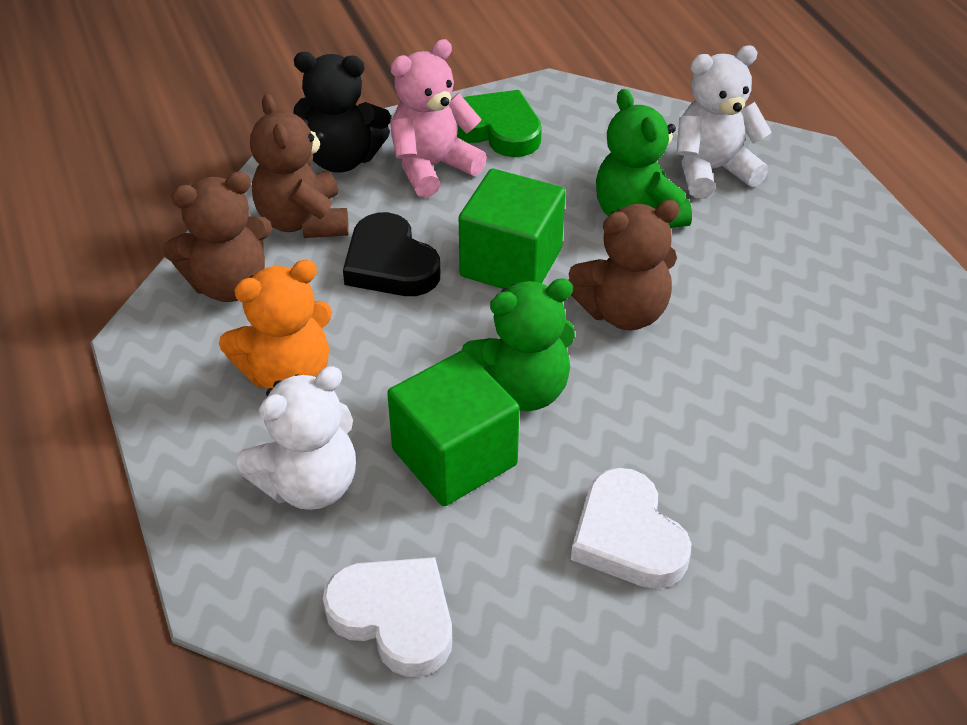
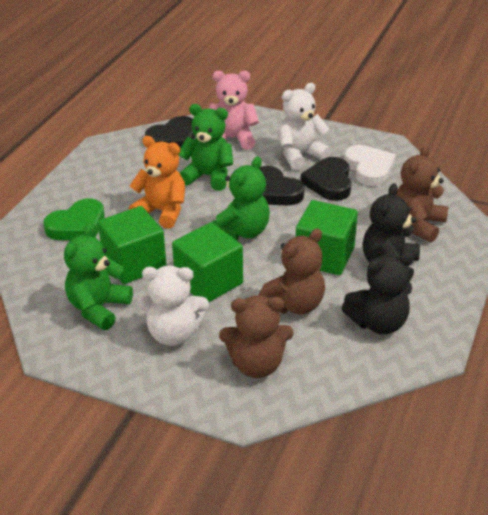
black heart: [343,212,440,296] = 1 -> [145,116,195,149] [259,166,305,205] [301,157,351,201] = 3
black teddy bear: [293,52,391,172] = 1 -> [342,252,414,335] [363,183,420,282] = 2
green cube: [387,350,520,506] [459,169,566,289] = 2 -> [98,206,167,284] [172,222,243,302] [296,200,358,275] = 3
green teddy bear: [461,278,575,411] [596,89,692,228] = 2 -> [64,223,133,330] [178,104,233,191] [212,156,270,240] = 3
white heart: [323,557,452,677] [571,468,691,589] = 2 -> [344,145,396,186] = 1

